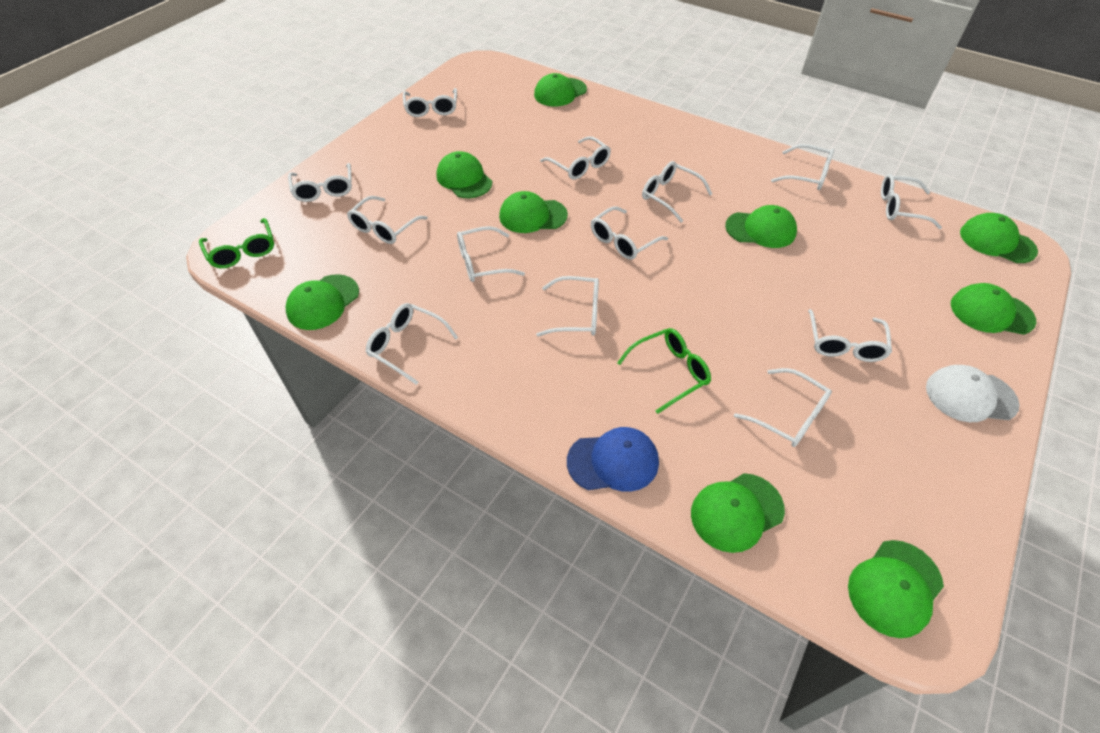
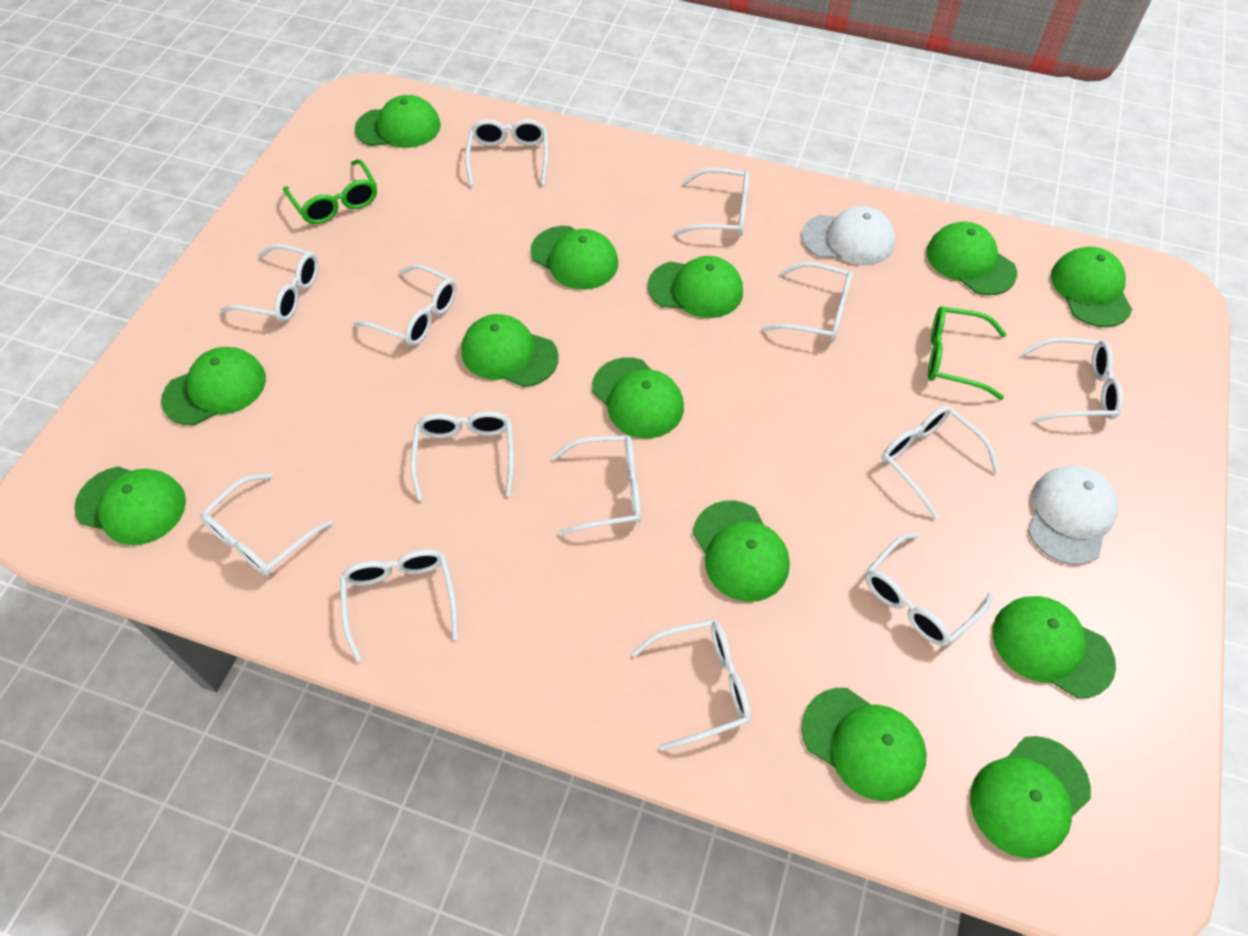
blue cap: [567,427,659,492] = 1 -> none = 0
green cap: [286,274,359,330] [436,151,492,198] [499,191,568,233] [534,73,587,106] [691,473,785,553] [725,205,797,248] [848,540,944,638] [951,283,1036,335] [960,213,1038,263] = 9 -> [74,466,186,545] [161,347,266,426] [355,95,441,148] [461,314,559,387] [531,226,618,289] [592,357,684,438] [648,256,743,318] [693,501,790,602] [801,688,927,801] [927,222,1017,295] [970,736,1091,858] [993,596,1116,698] [1051,247,1132,327] = 13
white cap: [926,365,1020,422] = 1 -> [801,206,895,266] [1028,465,1118,565] = 2

